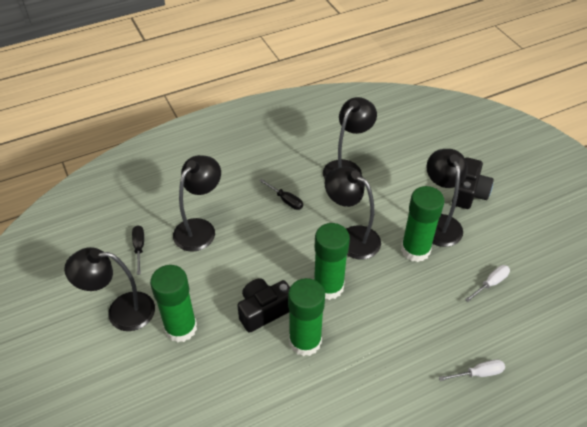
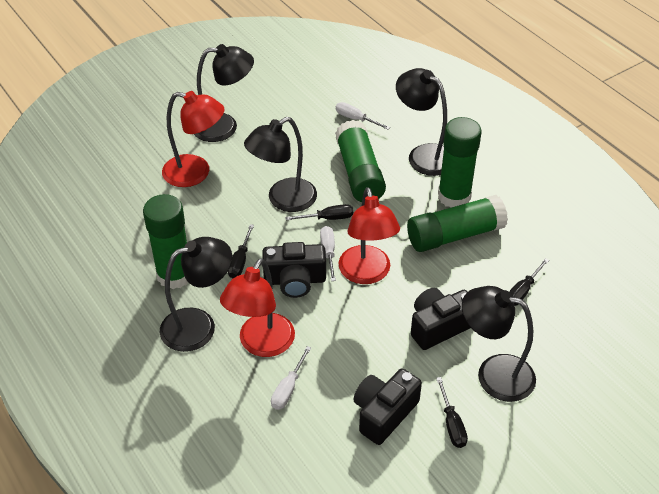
black camera: [237,279,290,333] [452,157,494,209] = 2 -> [262,242,326,298] [354,368,422,445] [411,288,471,350] = 3
black screwdriver: [132,225,144,275] [259,179,303,210] = 2 -> [228,224,254,278] [285,204,353,220] [436,377,468,448] [509,258,549,306] = 4
red lamp: none = 0 -> [162,91,224,187] [220,258,295,357] [339,187,400,284] = 3
white screwdriver: [439,359,505,381] [465,265,510,302] = 2 -> [271,346,311,410] [320,226,336,281] [336,102,390,130] = 3

